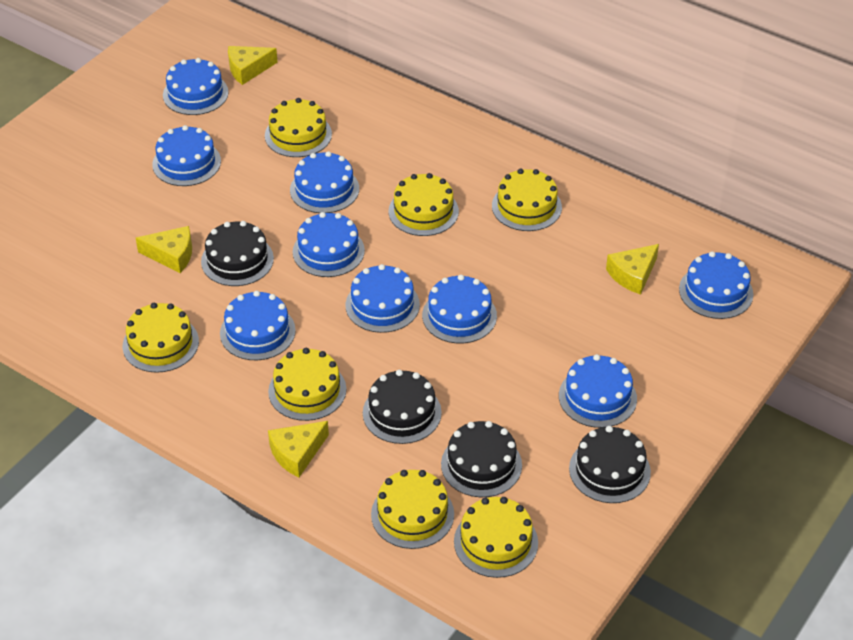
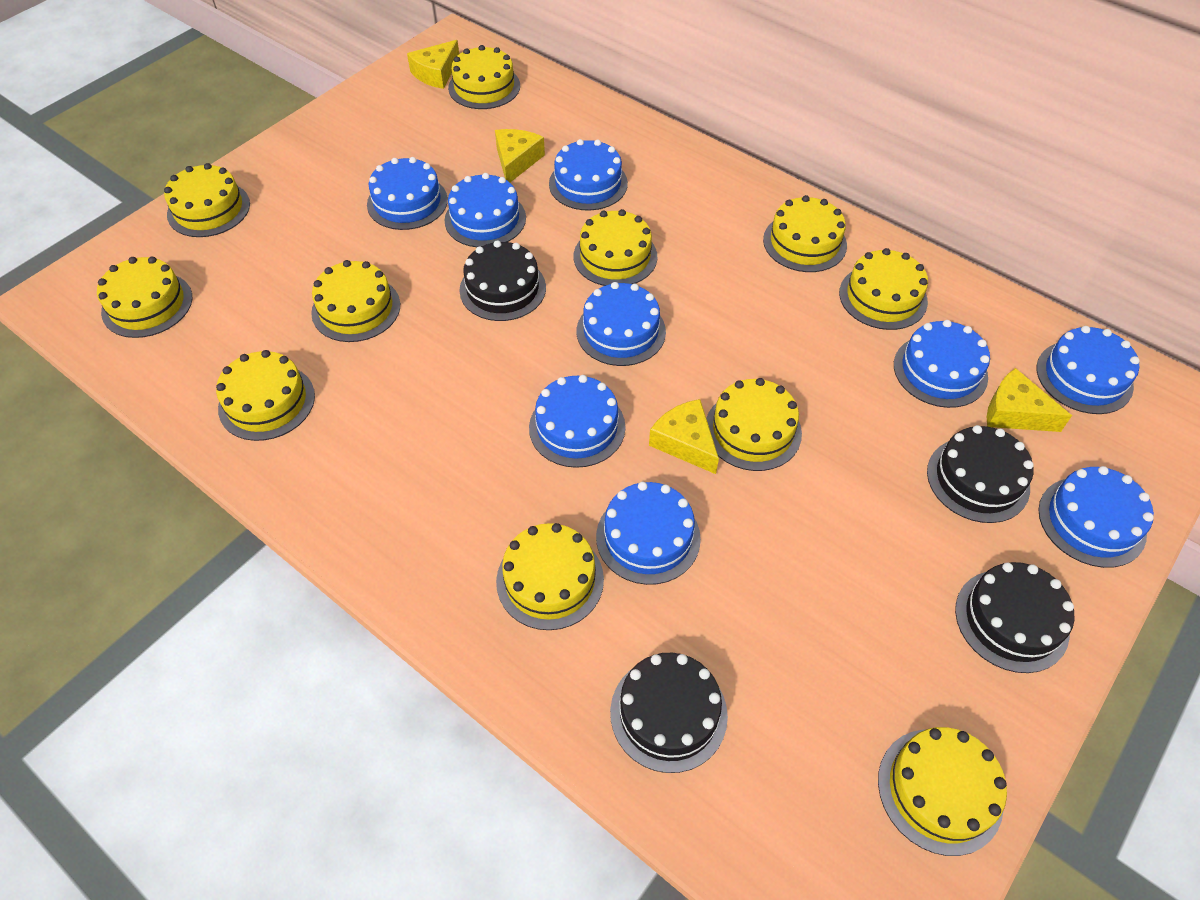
yellow cake: [123,303,199,373] [265,98,332,157] [268,348,346,421] [371,470,454,549] [389,173,459,236] [454,497,538,578] [492,169,562,231] = 7 -> [97,257,192,338] [164,163,250,237] [216,350,315,441] [311,260,400,342] [448,45,520,109] [496,523,604,630] [573,209,657,286] [706,378,802,471] [763,195,847,272] [839,248,928,330] [878,727,1007,856] = 11

